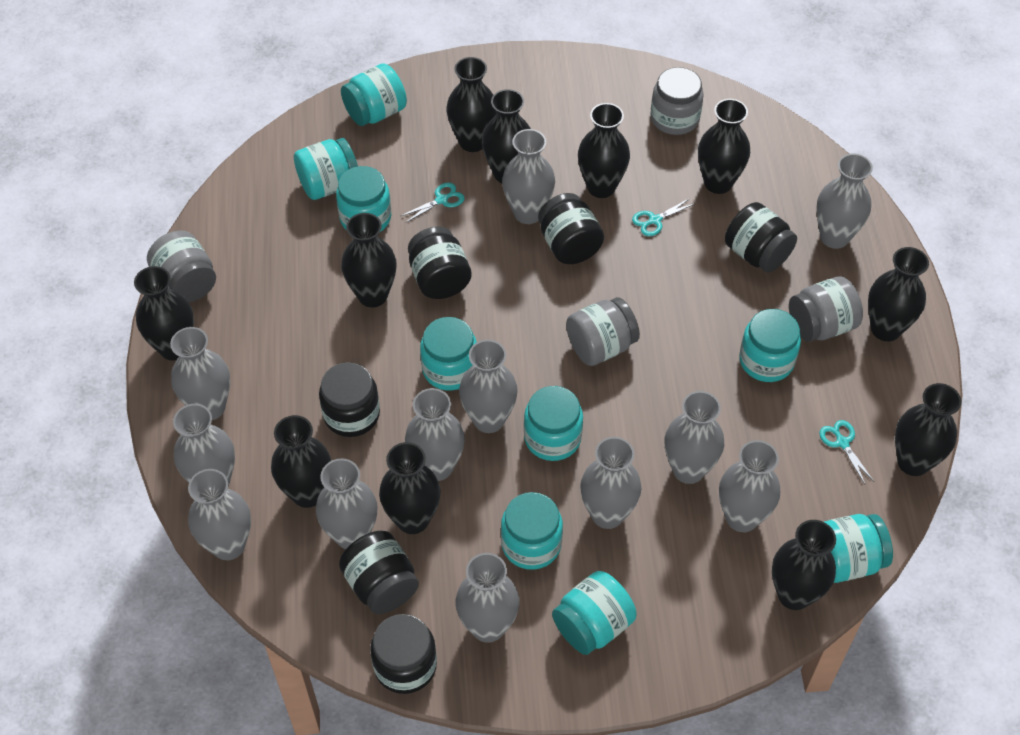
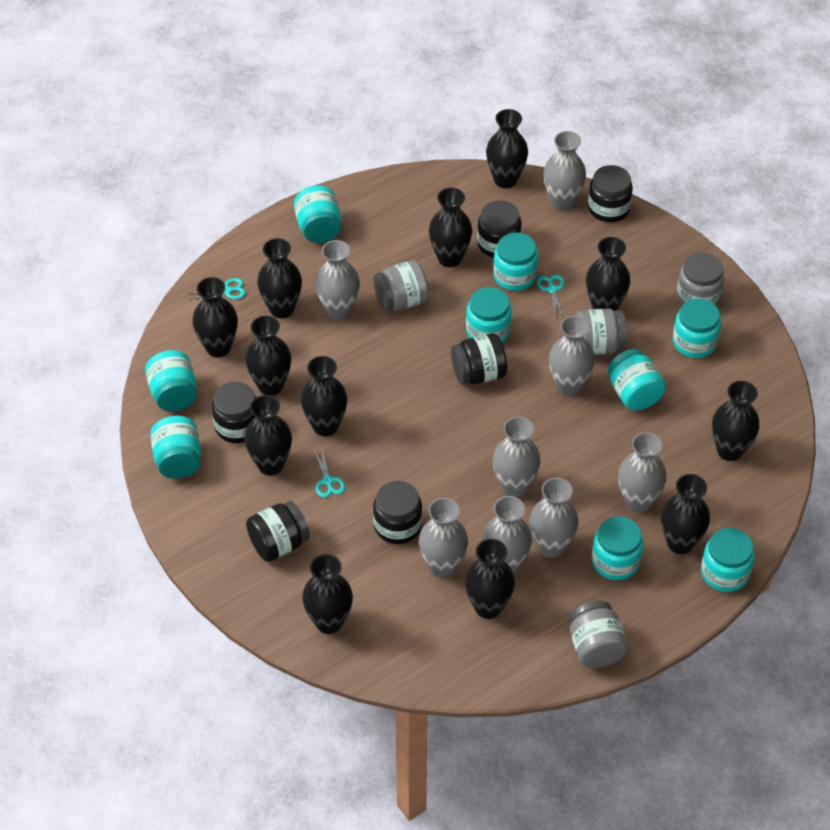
black vase: [134,266,194,361] [271,415,331,508] [341,213,397,308] [379,442,441,534] [446,57,497,152] [482,89,531,183] [578,103,630,198] [698,99,750,194] [772,520,836,610] [868,247,929,342] [895,383,961,476] = 11 -> [192,277,238,357] [244,395,292,475] [245,316,291,396] [257,238,302,318] [301,356,347,436] [302,554,353,634] [429,188,472,267] [465,539,515,619] [486,109,528,188] [586,237,630,311] [661,474,710,554] [712,381,759,461] = 12
grey vase: [170,327,230,420] [173,404,235,487] [188,469,251,560] [316,458,378,549] [405,388,465,481] [455,553,519,643] [459,340,518,433] [502,129,555,224] [580,437,641,529] [665,391,724,484] [719,440,780,532] [816,153,873,249] = 12 -> [315,240,360,320] [419,498,468,578] [482,496,532,574] [492,417,541,497] [529,478,579,558] [543,131,586,211] [549,316,595,396] [618,432,667,513] = 8

